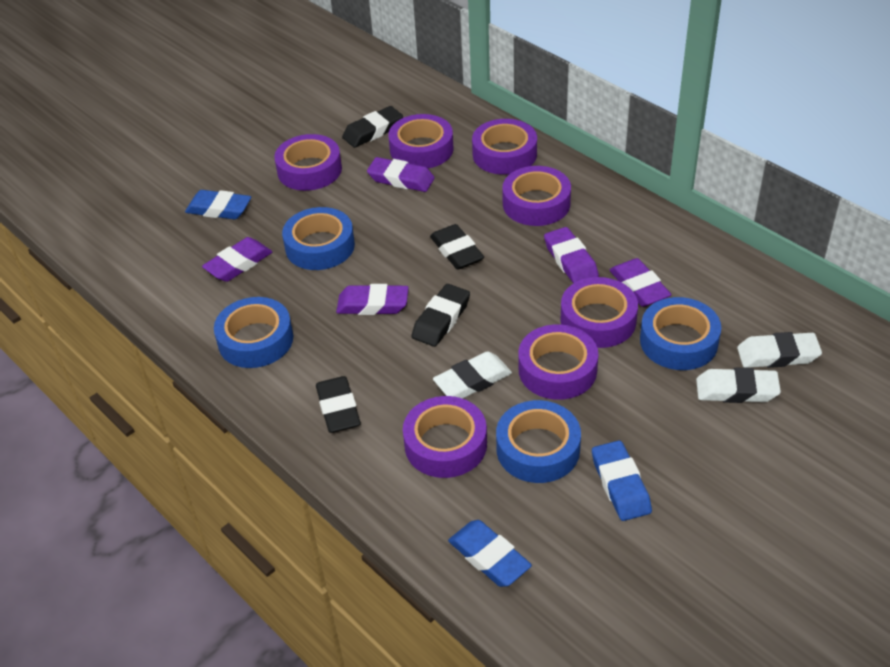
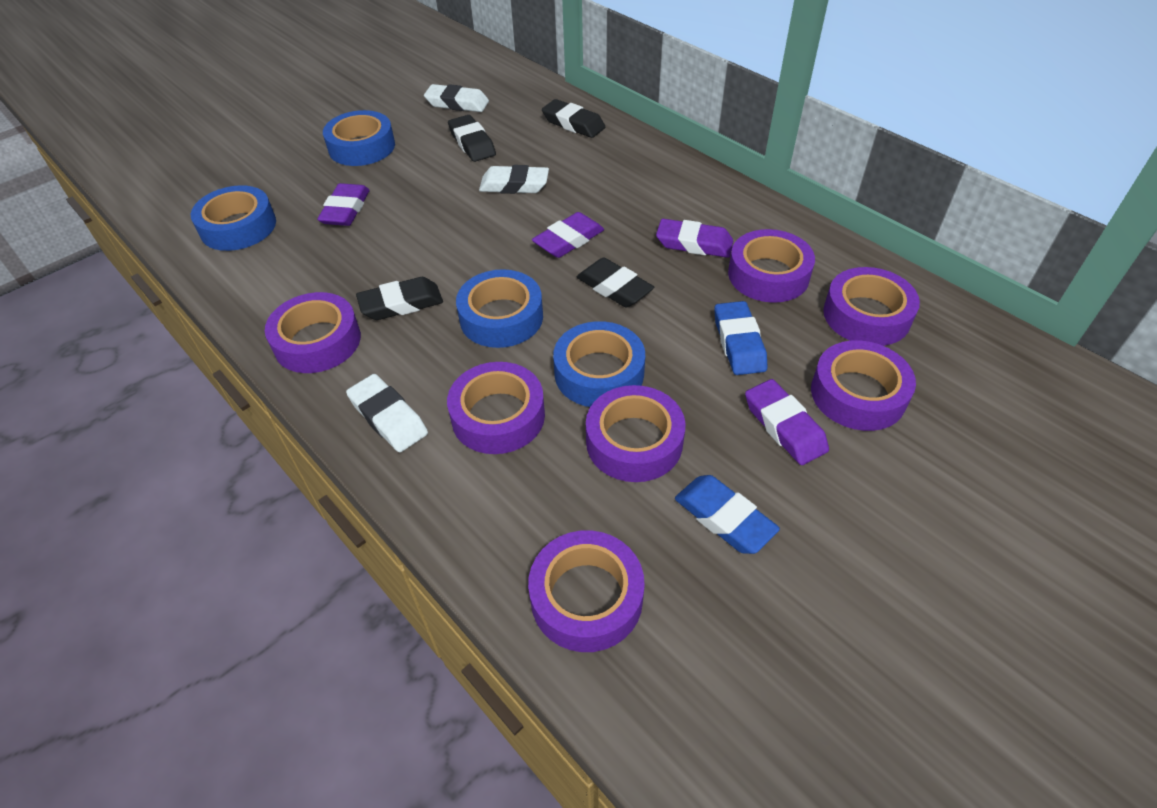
blue eraser: [185,190,251,219] [448,520,532,587] [592,440,652,521] = 3 -> [675,475,780,554] [714,301,767,375] = 2
purple eraser: [202,237,272,282] [336,284,409,315] [367,157,435,192] [544,227,599,283] [610,258,672,307] = 5 -> [317,183,370,226] [532,212,604,258] [656,219,733,258] [745,379,829,465] = 4

